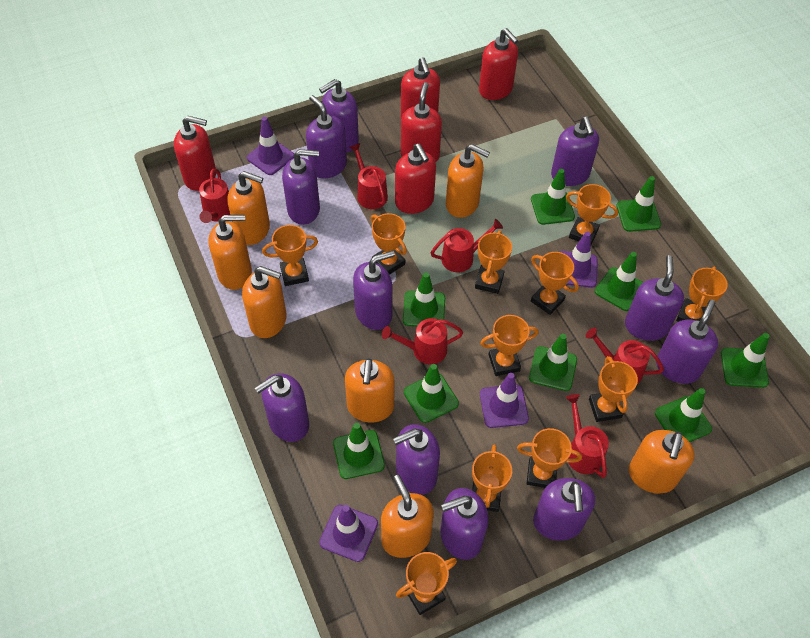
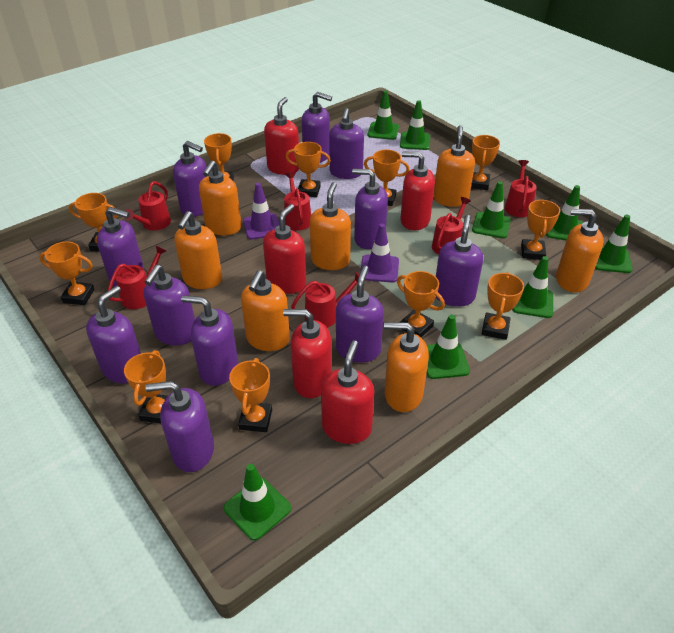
green traffic cone: [333,423,385,479] [403,272,445,327] [404,364,459,423] [529,334,577,391] [531,169,575,225] [595,252,643,311] [616,176,661,232] [655,388,712,442] [721,333,770,388] = 9 -> [224,464,291,540] [368,91,399,140] [400,100,430,150] [426,315,470,379] [472,181,511,238] [512,256,553,318] [546,185,583,240] [595,215,633,273] = 8
purple traffic cone: [247,117,294,175] [319,505,378,562] [480,373,529,428] [560,231,598,288] = 4 -> [243,183,279,240] [360,224,399,282] = 2

